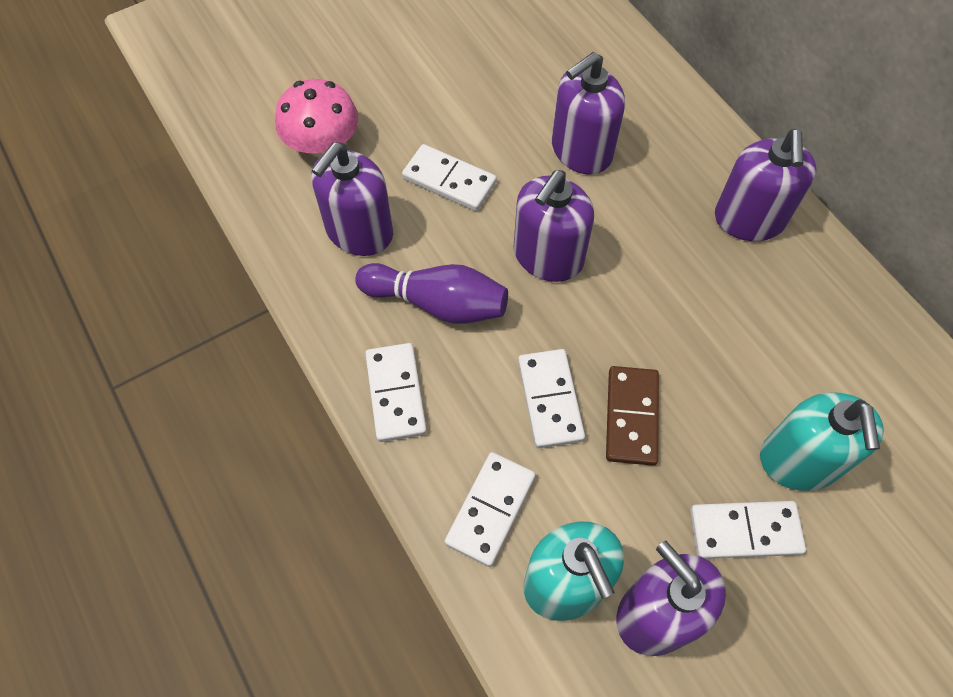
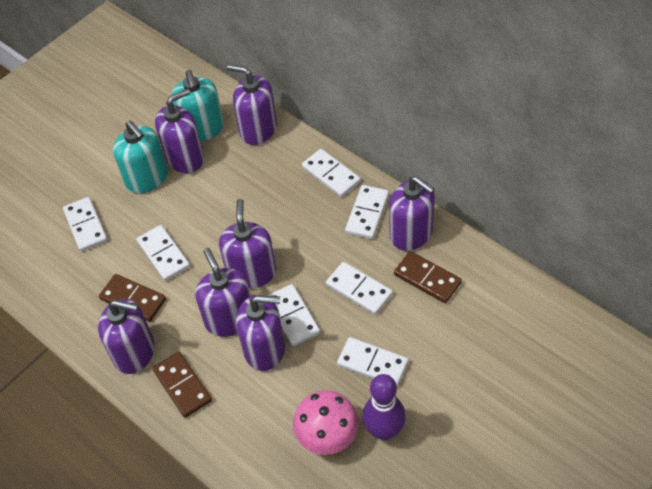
brown domino: [606,366,659,466] = 1 -> [99,274,166,322] [152,352,212,418] [394,251,462,303] = 3
purple soap dispenser: [311,142,393,256] [514,170,594,282] [552,52,625,174] [616,541,726,656] [715,129,817,241] = 5 -> [98,299,155,374] [155,89,204,173] [195,248,251,337] [219,199,276,288] [227,64,277,145] [236,295,285,371] [389,176,435,251] = 7
white domino: [365,343,427,442] [402,144,497,211] [444,452,536,567] [518,349,585,448] [690,501,806,559] = 5 -> [63,197,108,252] [136,225,190,281] [267,284,320,346] [302,149,361,197] [326,262,393,315] [337,337,409,386] [345,185,389,239] = 7

